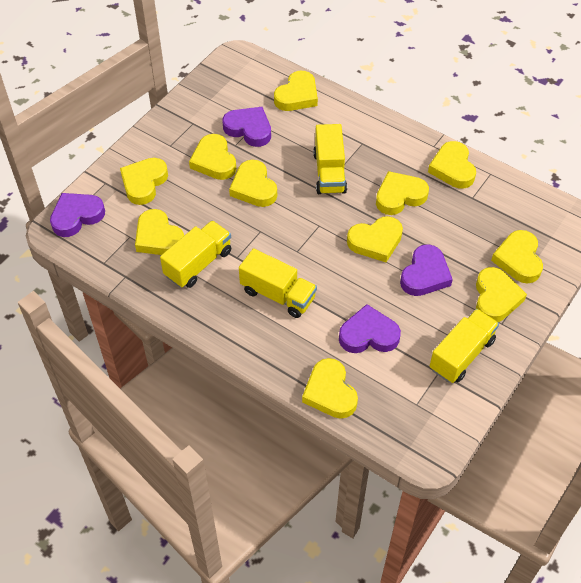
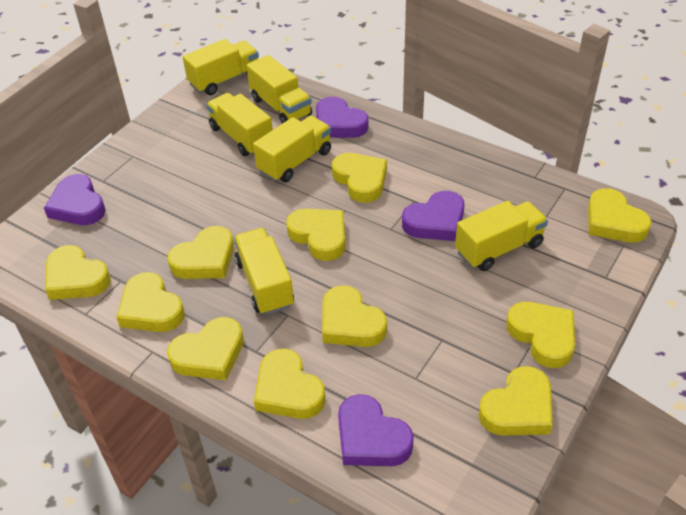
yellow truck: [160,220,231,288] [239,248,317,318] [313,124,347,194] [430,309,499,383] = 4 -> [183,39,259,95] [206,93,273,156] [234,228,294,315] [246,55,312,124] [253,116,331,182] [455,201,548,271] = 6

